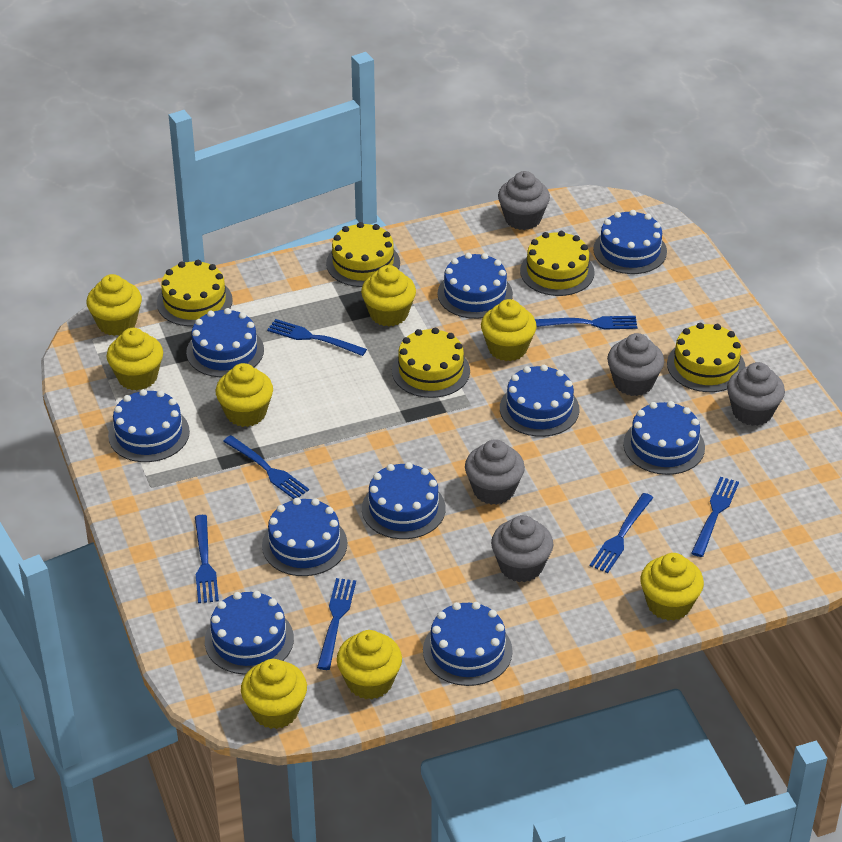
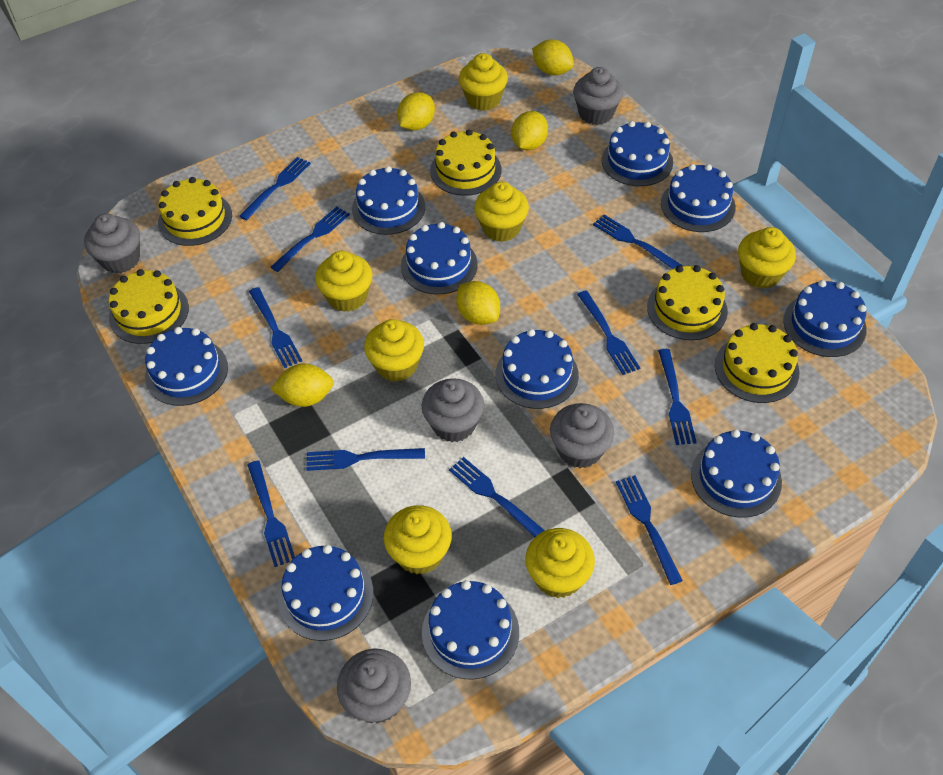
blue fork: [195,515,219,603] [223,435,309,499] [267,319,367,356] [317,578,356,670] [535,316,637,329] [590,493,653,573] [691,477,739,557] = 7 -> [239,157,311,220] [247,460,295,567] [249,287,302,368] [271,207,350,272] [306,448,425,471] [449,457,545,538] [577,290,640,375] [593,214,683,269] [616,475,683,585] [658,349,697,445] = 10
yellow cupcake: [87,274,142,336] [106,328,163,390] [216,363,273,427] [241,659,307,729] [337,630,402,699] [361,265,416,327] [481,299,537,361] [640,553,704,621] = 8 -> [315,251,372,312] [364,319,424,382] [384,505,452,574] [459,53,508,111] [474,182,529,242] [525,528,595,598] [738,227,796,289] = 7
yellow lemon: none = 0 -> [271,363,334,407] [397,92,435,131] [456,281,500,325] [512,111,548,150] [532,39,574,75] = 5

